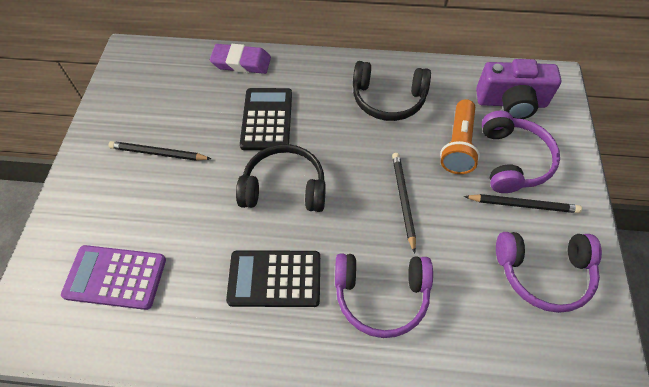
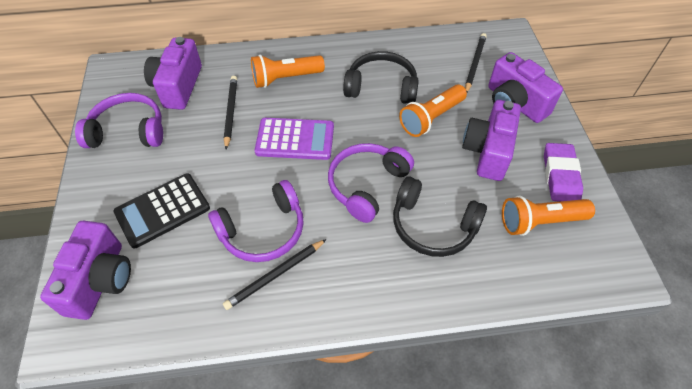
black calculator: [226,250,320,307] [240,88,292,150] = 2 -> [113,173,210,248] = 1
orange flashlight: [440,99,480,174] = 1 -> [251,55,325,88] [399,84,467,137] [502,196,595,236] = 3
purple camera: [476,59,561,119] = 1 -> [40,221,131,320] [144,37,202,110] [462,100,521,181] [488,52,563,123] = 4

